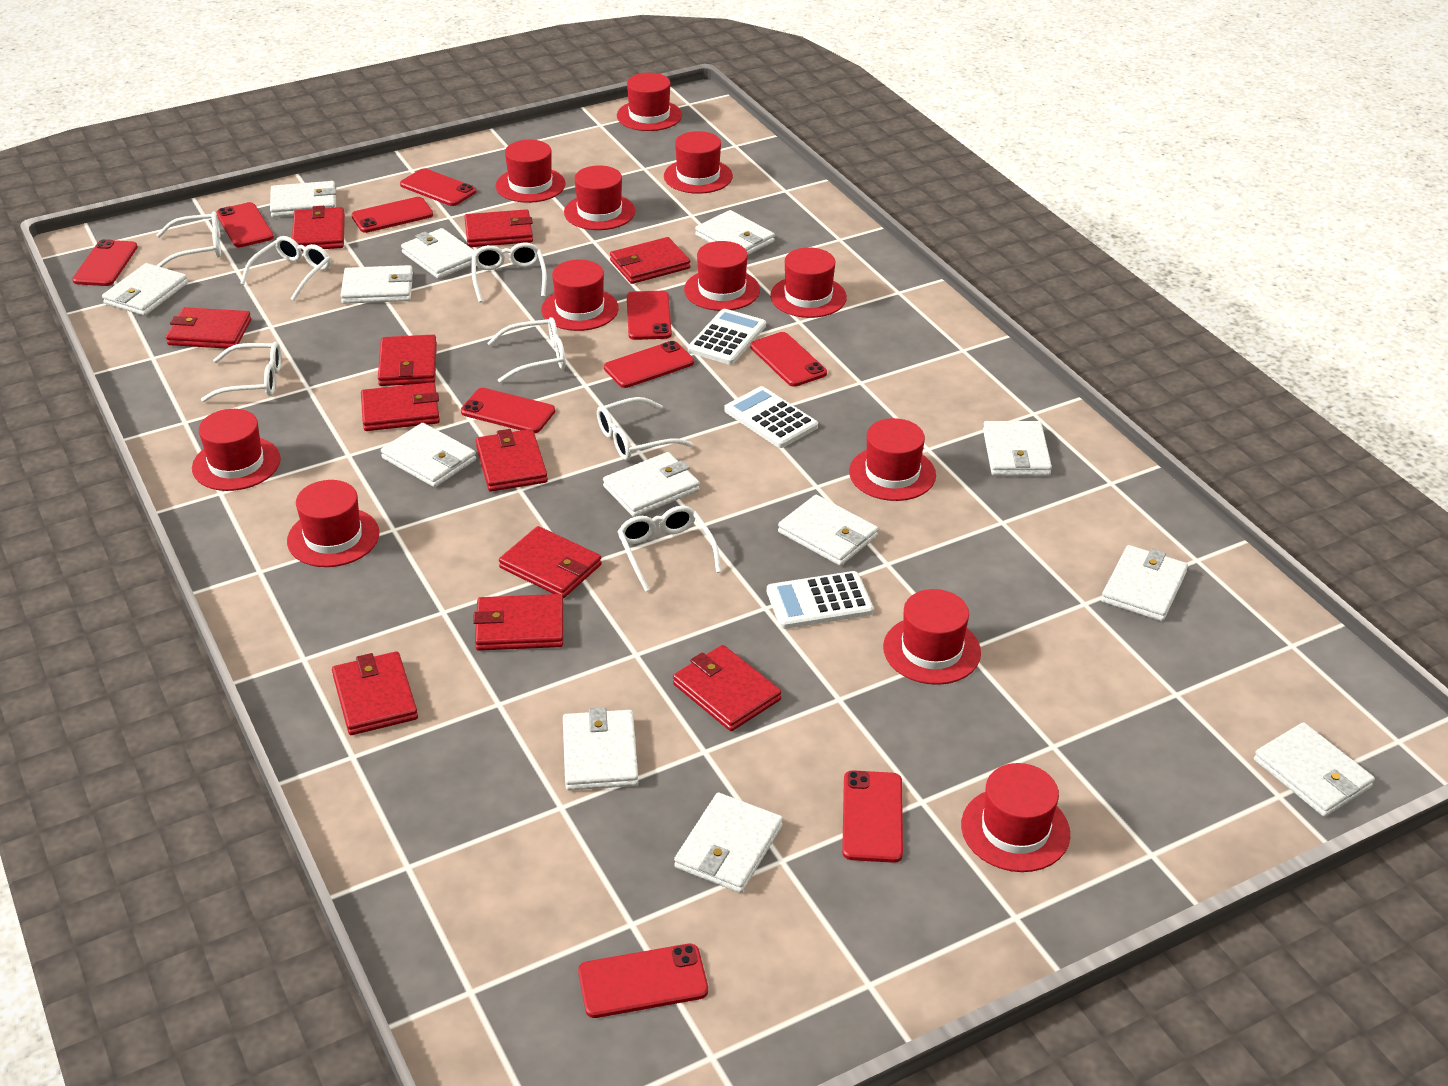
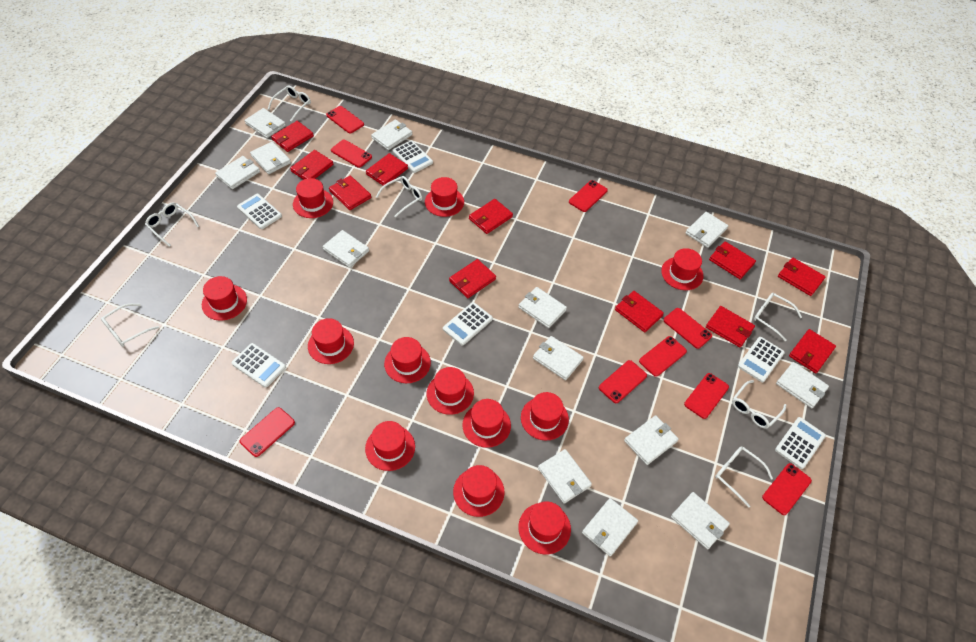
red phone: [72,239,138,286] [216,202,274,247] [352,197,433,233] [400,168,477,206] [461,388,555,433] [578,944,708,1018] [604,341,694,388] [627,291,672,340] [750,332,827,387] [842,770,903,863] = 10 -> [240,407,295,457] [326,106,364,133] [331,140,372,168] [569,180,608,212] [599,360,647,403] [639,336,687,377] [663,308,712,349] [684,373,729,419] [762,463,812,515] = 9
white calculator: [688,309,766,365] [724,386,818,448] [767,571,874,629] = 3 -> [231,343,286,388] [237,194,282,229] [393,140,433,173] [443,302,493,346] [738,337,785,382] [775,417,826,469] = 6

